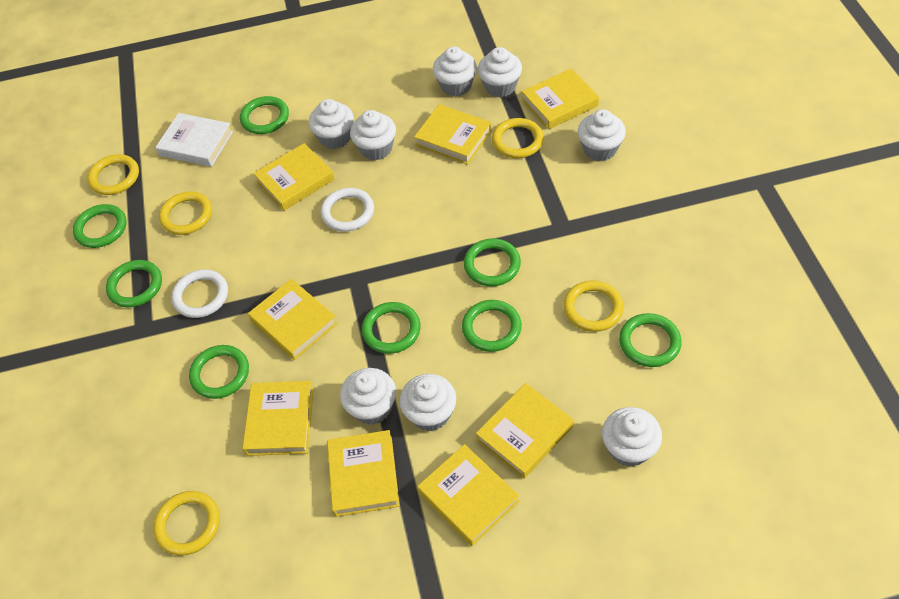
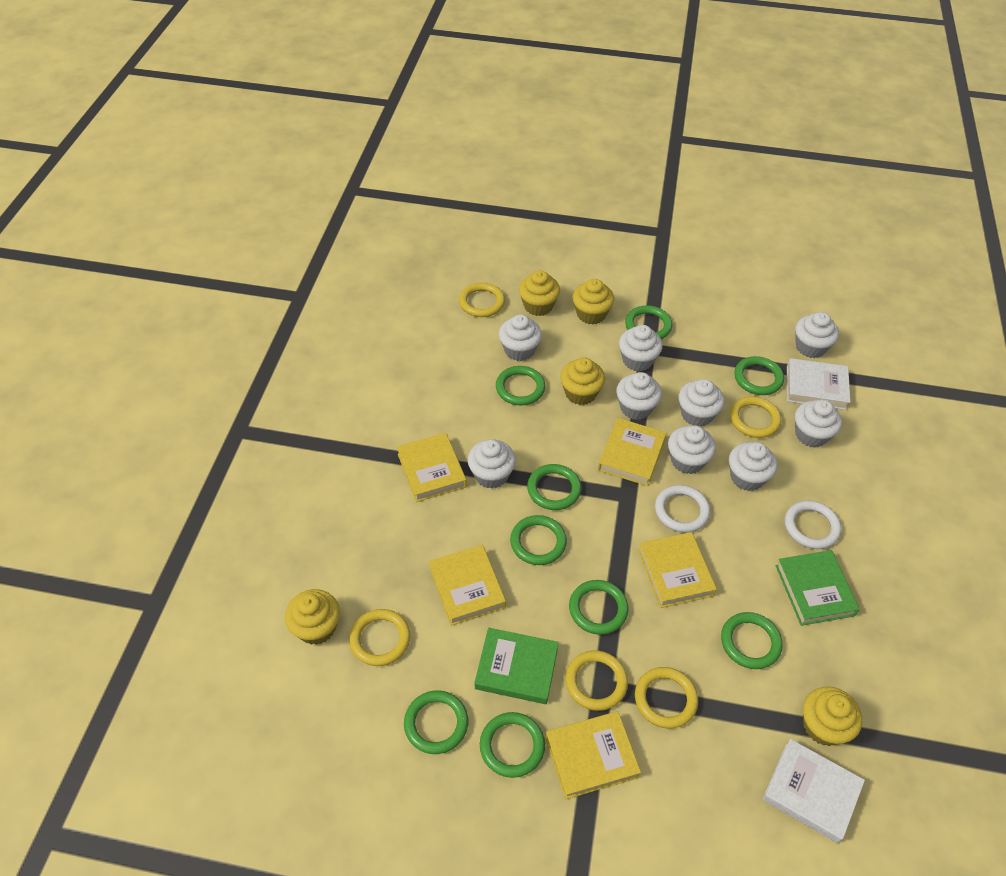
green book: none = 0 -> [474,628,559,704] [776,550,860,626] = 2
green ring: [73,204,127,248] [106,260,162,307] [189,345,249,399] [240,96,289,134] [362,302,421,354] [462,300,522,352] [464,238,521,286] [619,313,682,367] = 8 -> [404,690,468,754] [480,712,545,778] [496,366,545,405] [510,515,567,565] [527,464,581,510] [569,580,629,635] [625,305,672,339] [721,612,783,669] [734,356,784,395] = 9
white book: [156,113,233,167] = 1 -> [763,739,865,843] [787,358,850,410] = 2
white cupcake: [309,99,354,149] [340,368,396,425] [350,110,396,160] [400,374,456,431] [433,47,477,97] [478,47,522,97] [578,110,626,161] [602,407,662,467] = 8 -> [468,439,516,488] [499,314,542,361] [616,372,662,420] [619,325,662,372] [668,425,716,474] [679,379,724,427] [729,442,777,491] [795,312,839,358] [795,399,842,448] = 9
yellow book: [242,381,314,456] [248,279,338,360] [254,143,334,211] [327,430,400,517] [414,104,492,165] [417,444,519,546] [476,383,574,479] [522,69,599,129] = 8 -> [397,433,467,502] [429,545,506,626] [545,711,641,800] [598,418,666,486] [638,532,717,608] = 5
yellow cupcake: none = 0 -> [285,589,340,645] [519,270,560,316] [560,358,605,405] [573,279,614,325] [803,687,862,746] = 5

